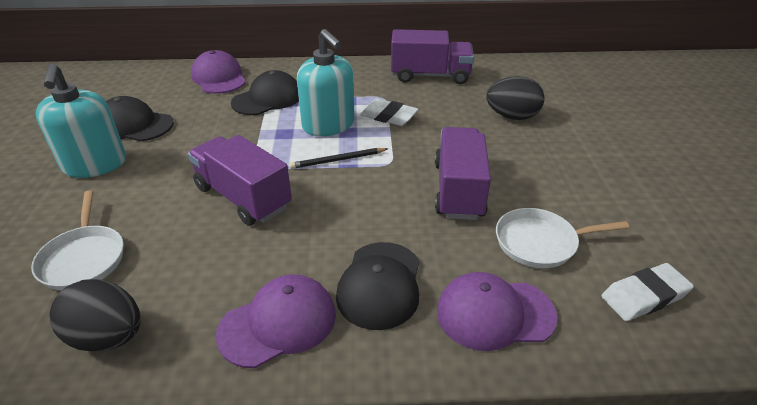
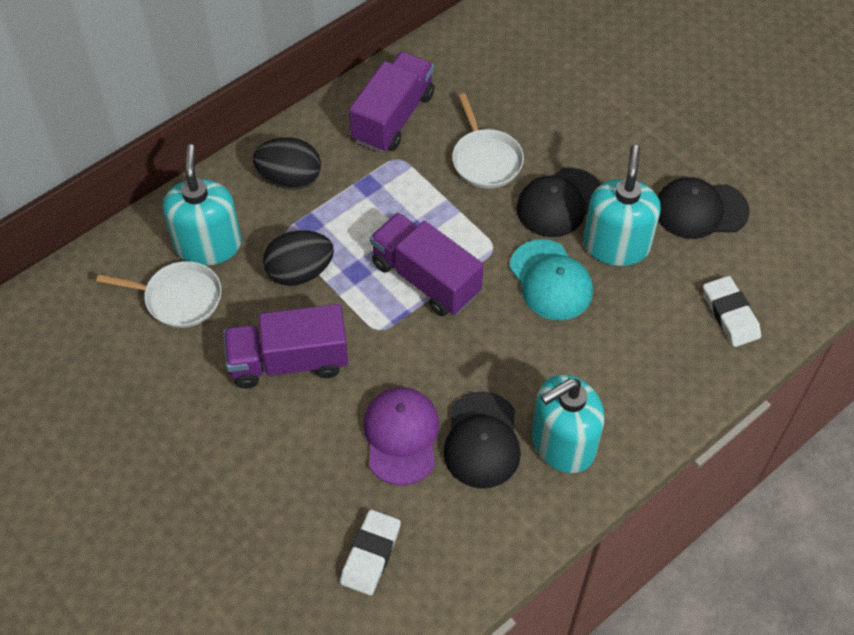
black pencil: [289,148,388,169] = 1 -> none = 0
purple cap: [191,50,246,94] [216,274,336,368] [437,272,557,351] = 3 -> [363,387,439,486] = 1
turquoise cap: none = 0 -> [509,239,593,320] = 1
turquoise soap dispenser: [36,63,126,178] [297,29,355,136] = 2 -> [163,144,242,266] [532,375,605,473] [583,145,661,266] = 3

